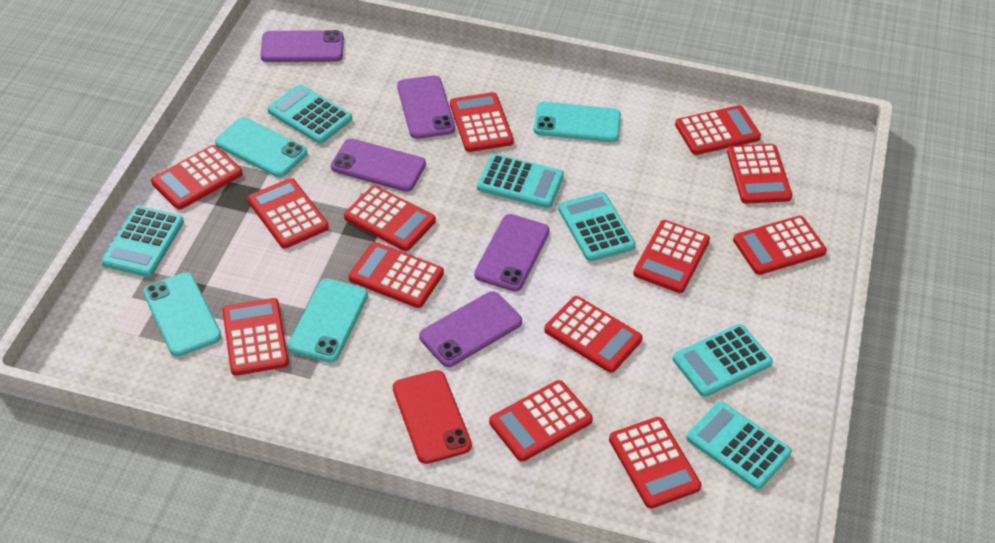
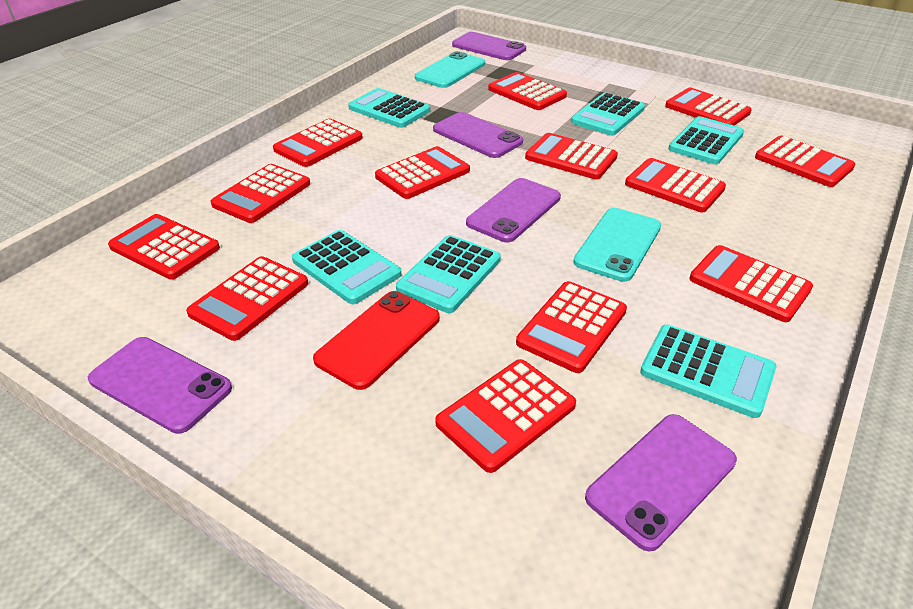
turquoise phone: [143,272,222,357] [215,117,307,177] [288,278,368,363] [534,102,621,142] = 4 -> [415,51,485,88] [573,208,661,282] = 2

